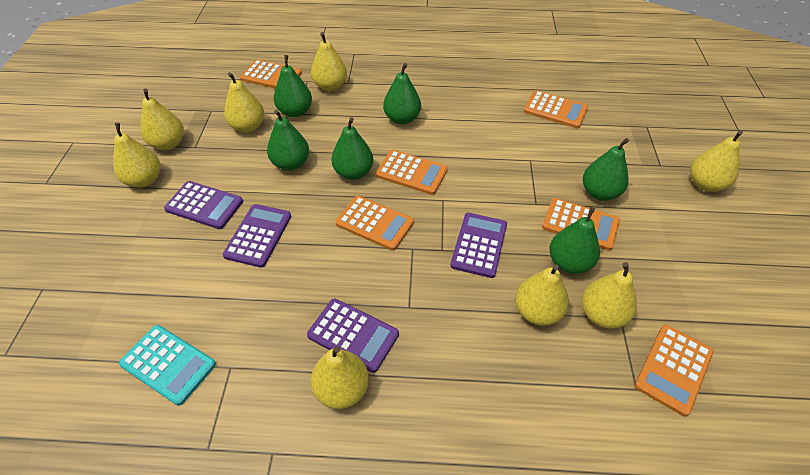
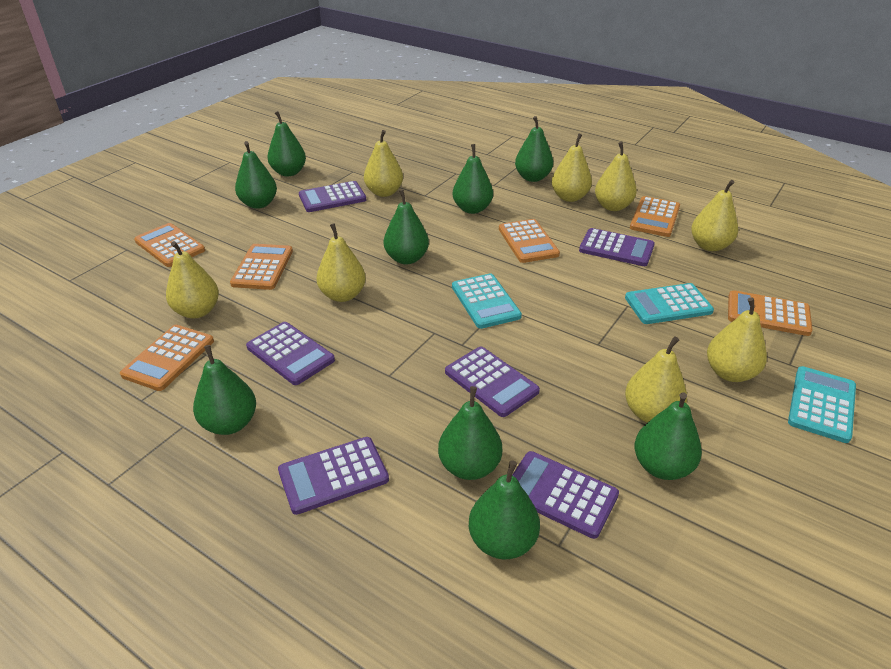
green pear: [267,109,309,171] [274,55,312,117] [331,117,374,180] [383,63,421,124] [549,207,600,274] [583,138,629,201] = 6 -> [193,345,256,435] [235,141,277,209] [268,111,306,176] [384,190,429,264] [438,386,502,480] [453,144,493,214] [469,460,540,559] [515,116,553,182] [634,392,702,480] = 9
purple calculator: [164,181,243,229] [223,204,291,268] [307,299,399,373] [450,213,507,278] = 4 -> [246,322,335,385] [278,437,389,515] [299,181,366,212] [445,347,540,417] [512,451,619,539] [579,228,655,266] = 6
turquoise calculator: [119,325,216,406] = 1 -> [452,273,522,329] [625,283,714,324] [788,366,856,443] = 3

